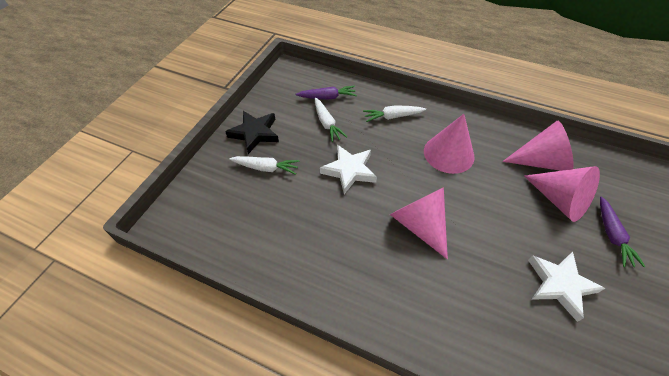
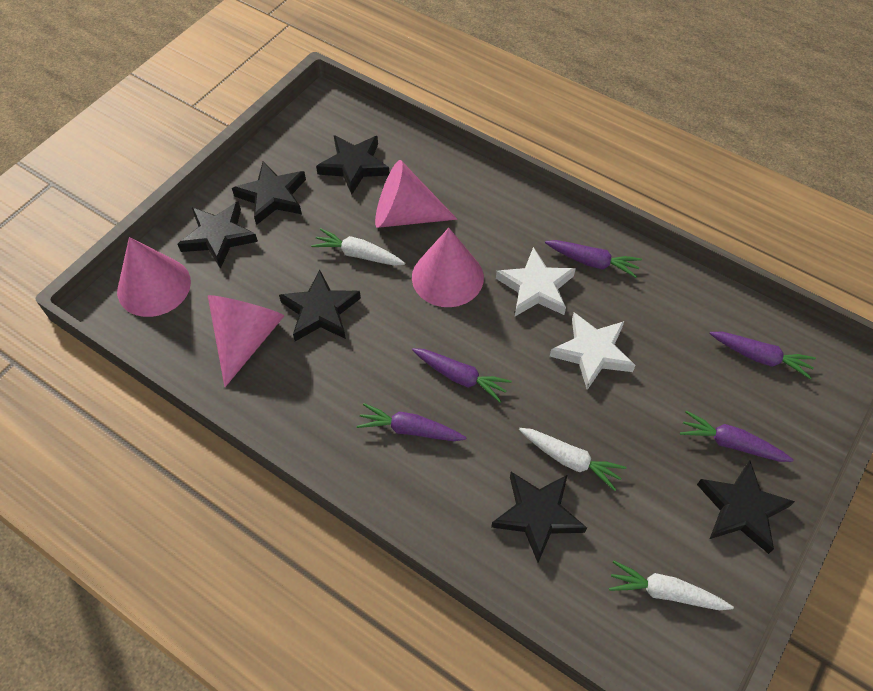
black star: [225,111,279,154] = 1 -> [178,201,258,269] [232,161,306,225] [279,270,361,341] [316,135,389,195] [491,472,587,563] [697,461,795,554] = 6
purple carrot: [296,86,357,100] [600,197,646,267] = 2 -> [356,403,467,441] [412,348,512,403] [545,240,642,278] [680,411,794,462] [709,332,816,379] = 5

